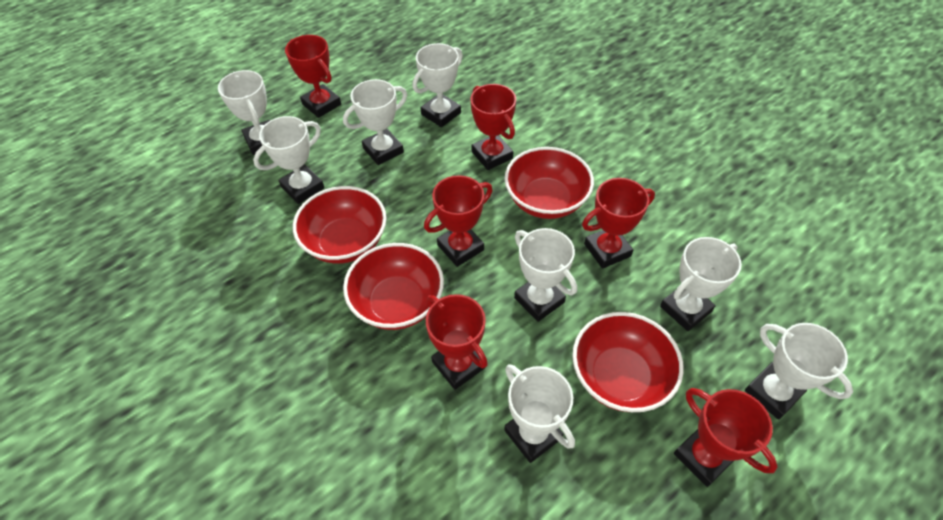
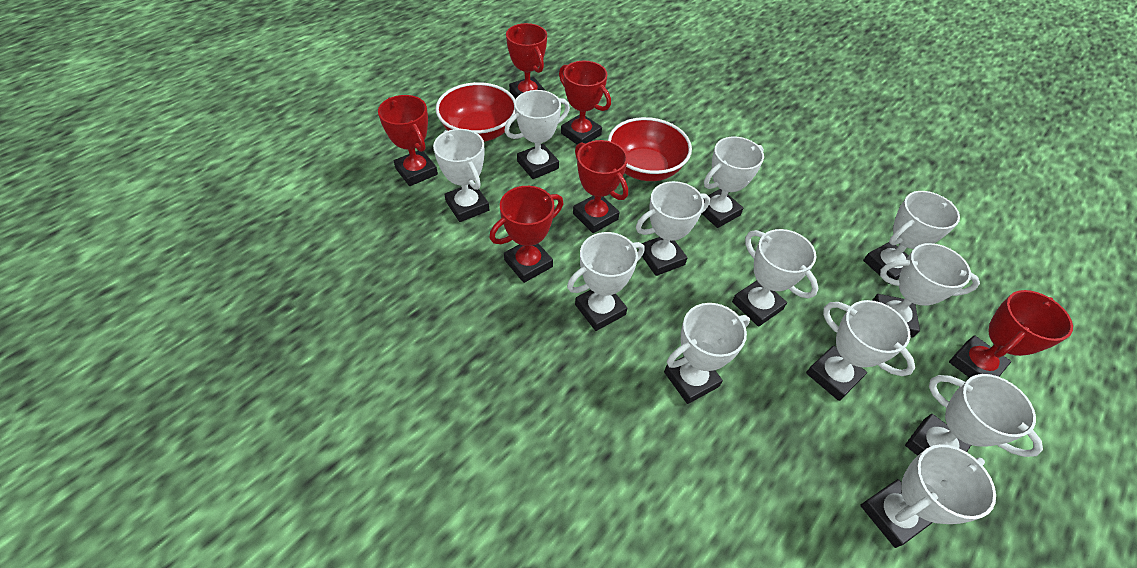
red bowl: [293,186,386,264] [343,243,444,330] [504,147,594,219] [572,312,684,412] = 4 -> [436,82,516,142] [608,117,692,181] = 2
white trophy: [218,70,270,155] [253,116,324,204] [343,79,407,165] [413,43,463,127] [504,364,575,463] [514,228,577,322] [660,237,742,331] [745,323,853,420] = 8 -> [433,129,489,222] [504,90,570,179] [567,232,644,331] [636,181,710,276] [664,303,750,404] [702,137,764,228] [732,229,818,327] [806,300,916,401] [860,444,996,548] [863,191,960,284] [872,243,980,338] [905,374,1043,457] = 12

